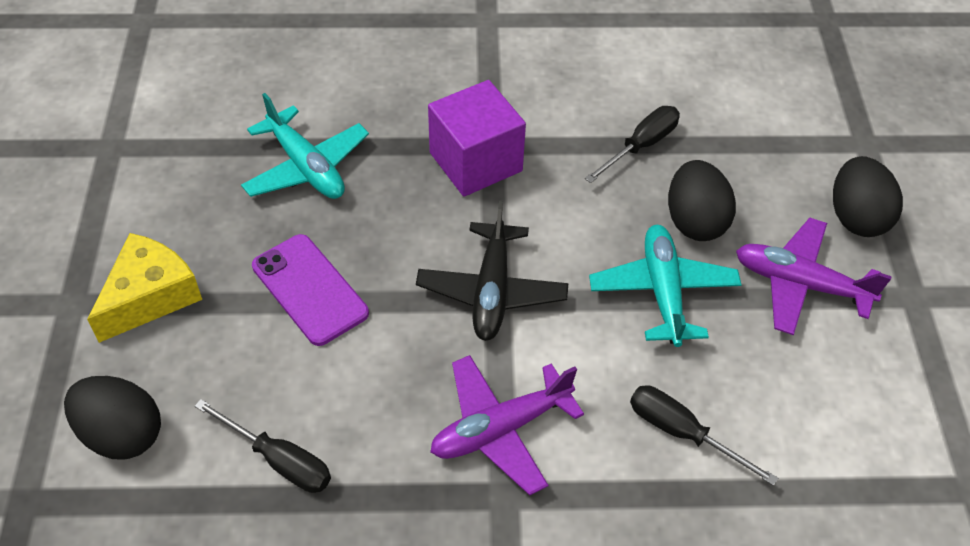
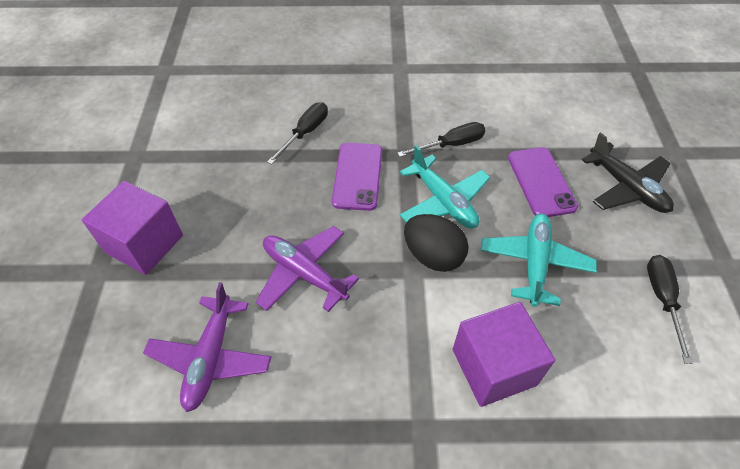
black egg: [64,376,161,460] [668,160,736,241] [833,156,903,237] = 3 -> [404,214,469,272] = 1
purple cube: [428,80,526,197] = 1 -> [82,181,183,275] [453,302,555,407] = 2
purple phone: [252,234,369,346] = 1 -> [332,143,382,211] [508,147,578,217] = 2
yellow cheese: [87,233,202,343] = 1 -> none = 0

